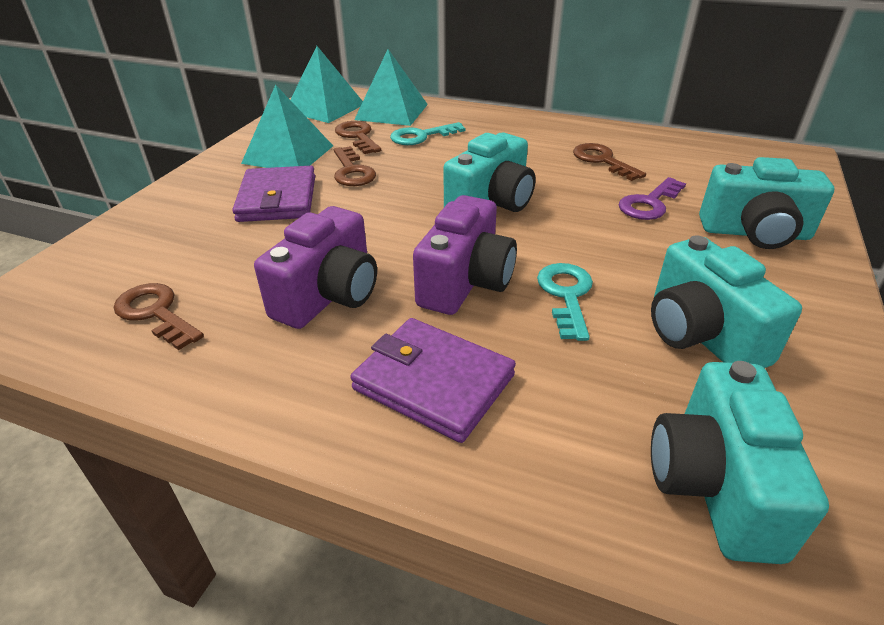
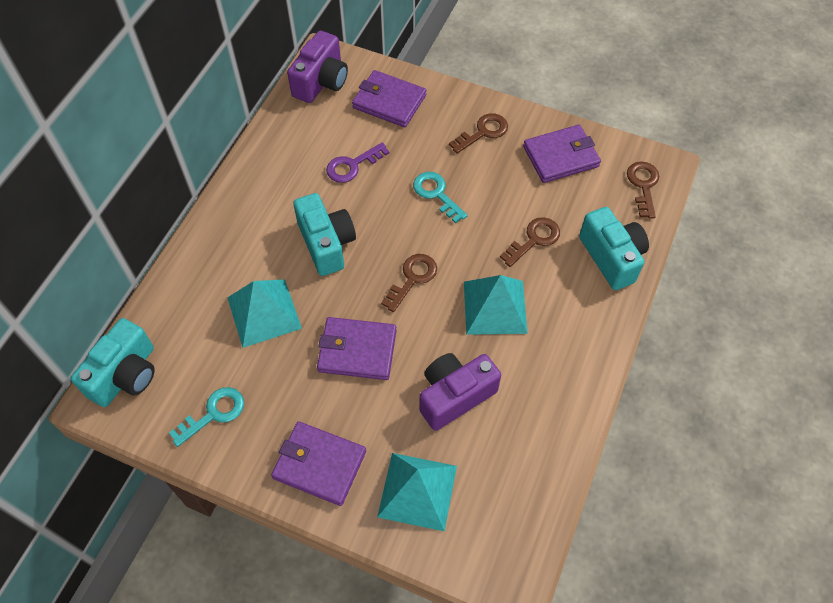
purple wallet: [232,166,315,222] [350,318,516,443] = 2 -> [271,421,366,506] [317,317,397,380] [352,70,426,127] [523,125,601,183] = 4
turquoise camera: [444,133,536,212] [651,235,802,368] [651,361,829,564] [699,157,834,249] = 4 -> [71,318,155,407] [293,193,356,276] [579,207,649,290] = 3

